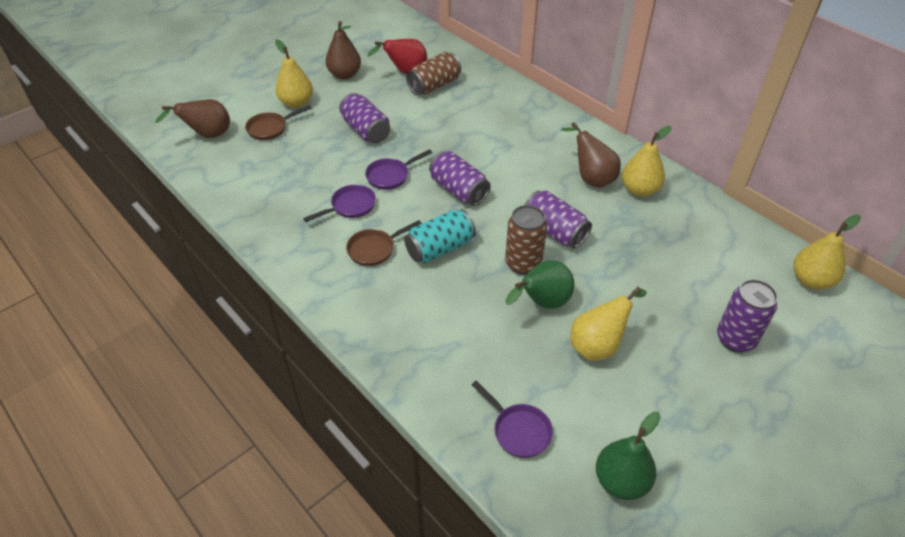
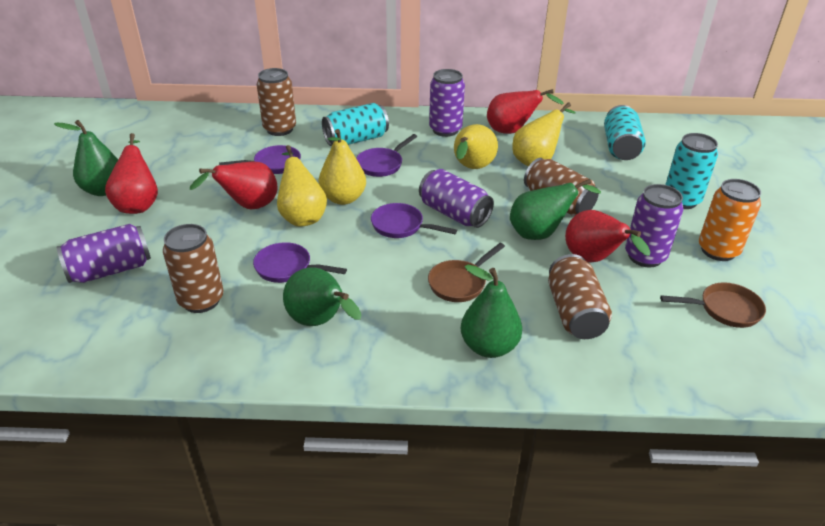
brown can: [406,52,461,95] [505,205,547,275] = 2 -> [163,224,224,313] [257,68,296,136] [524,158,599,216] [548,254,612,339] = 4
brown pear: [155,99,230,138] [325,21,361,79] [561,122,621,188] = 3 -> none = 0
green pear: [506,260,575,309] [596,412,660,500] = 2 -> [54,120,118,196] [283,267,361,326] [461,265,522,358] [510,179,601,240] = 4
orange can: none = 0 -> [699,179,761,261] = 1
purple pan: [303,184,376,222] [365,149,432,190] [472,381,553,458] = 3 -> [219,145,301,174] [253,242,347,283] [356,134,418,177] [371,203,457,238] = 4
red pear: [367,39,427,74] = 1 -> [105,133,158,214] [190,162,278,209] [487,89,564,134] [565,210,650,263] = 4
turquoise can: [404,209,476,263] = 1 -> [322,103,389,146] [604,105,646,160] [665,133,718,209] = 3

